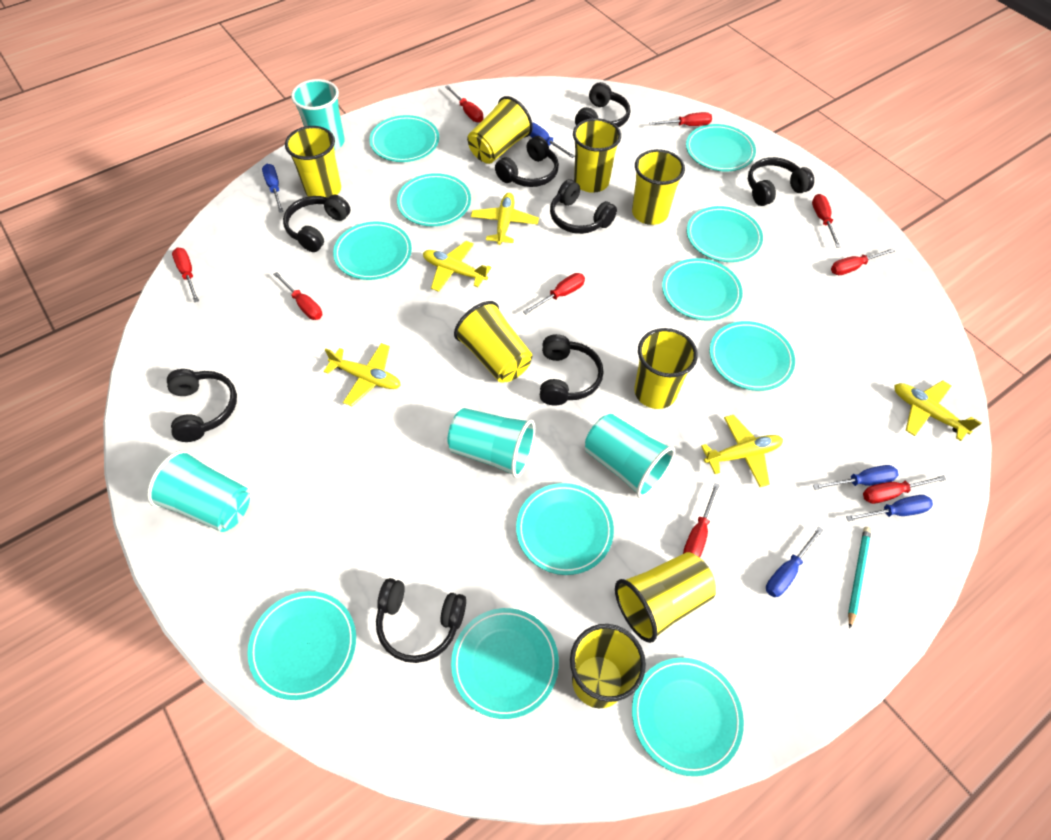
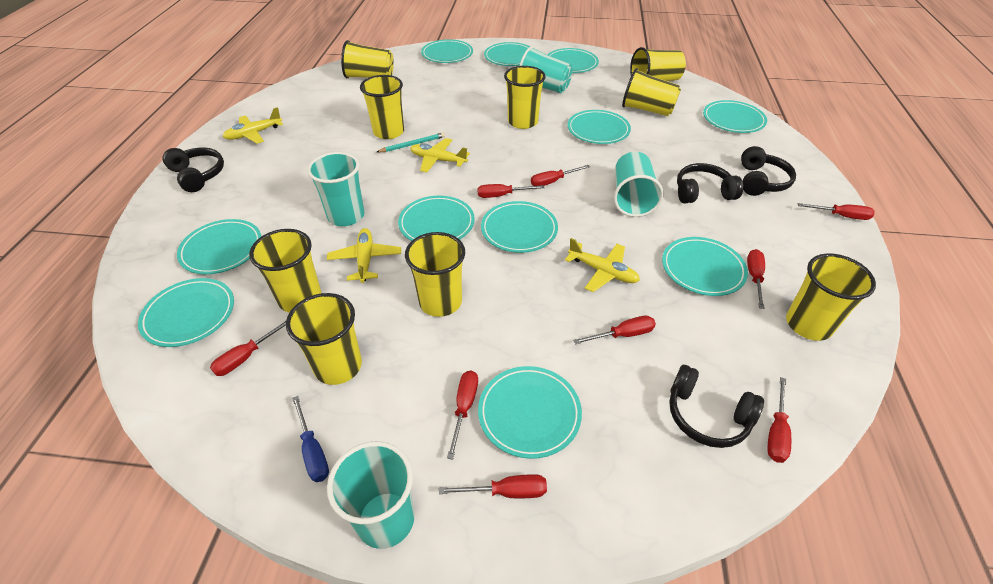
black headphones: [167,369,237,442] [283,195,350,252] [376,578,466,663] [495,136,559,187] [540,334,603,405] [550,179,617,234] [575,82,630,127] [748,157,814,206] = 8 -> [162,148,224,192] [669,365,764,448] [677,163,743,203] [741,146,796,196] = 4
blue screwdriver: [262,164,283,213] [529,122,575,158] [766,527,823,597] [813,465,898,490] [846,495,933,521] = 5 -> [292,396,329,482] = 1
yellow cup: [285,126,341,198] [454,301,533,383] [467,96,533,164] [570,624,646,708] [573,118,621,193] [615,552,716,643] [632,149,685,225] [634,328,698,409] = 8 -> [249,229,321,313] [286,293,362,385] [341,40,394,78] [360,75,404,139] [405,232,465,317] [504,66,546,129] [622,68,681,116] [630,47,686,81] [786,253,876,341] = 9
yellow plane: [323,343,401,406] [423,241,491,292] [471,193,539,245] [701,415,783,487] [894,380,981,441] = 5 -> [223,107,283,144] [327,228,401,283] [410,138,470,172] [565,238,640,292] = 4

